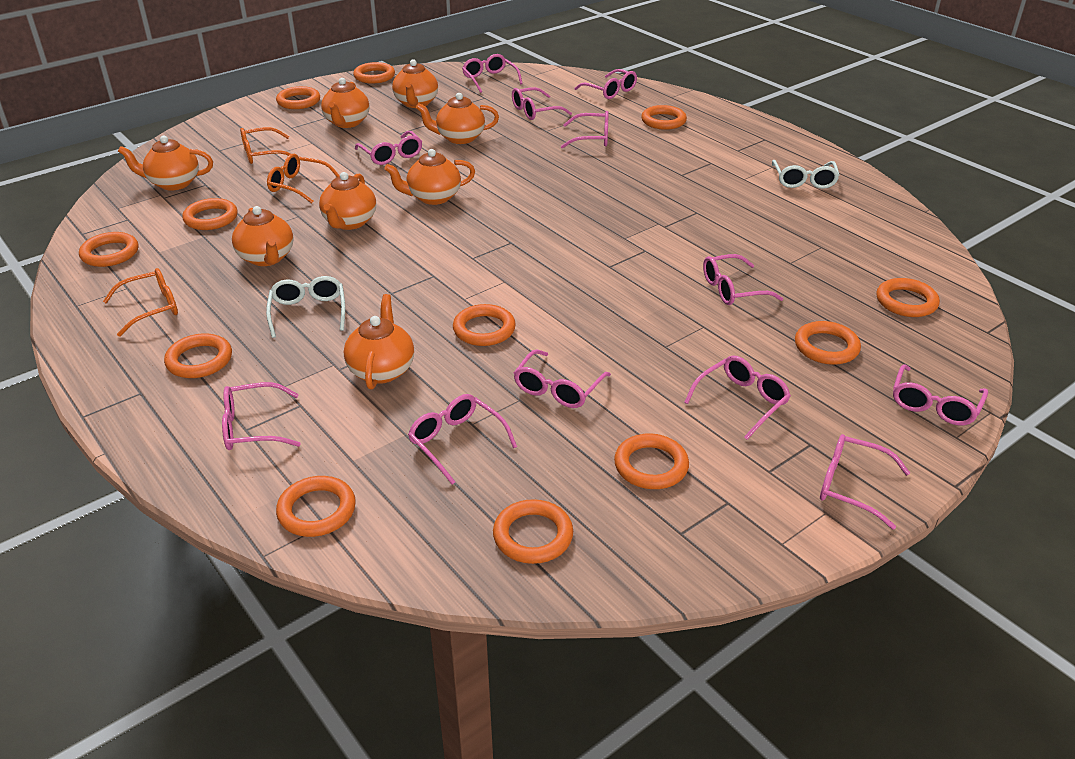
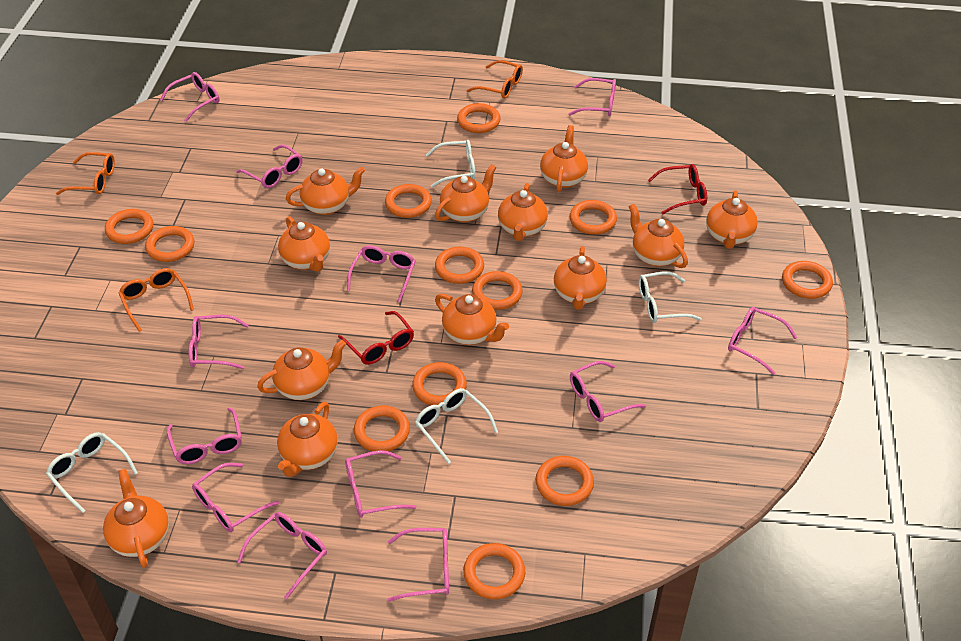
orange teapot: [118,136,213,190] [232,206,293,266] [319,172,376,230] [321,78,369,128] [344,294,414,390] [384,149,475,205] [392,59,438,108] [416,93,499,144] = 8 -> [103,469,169,568] [257,340,346,400] [277,402,338,477] [278,216,330,272] [286,167,365,215] [435,164,496,222] [435,294,509,345] [498,183,548,241] [540,125,588,192] [554,246,607,310] [629,203,688,268] [706,191,758,249] = 12
red glasses: none = 0 -> [338,311,414,365] [648,164,707,214] = 2
white glasses: [266,276,345,338] [772,160,840,189] = 2 -> [46,432,138,513] [415,388,498,464] [426,140,475,188] [639,271,702,323] = 4

